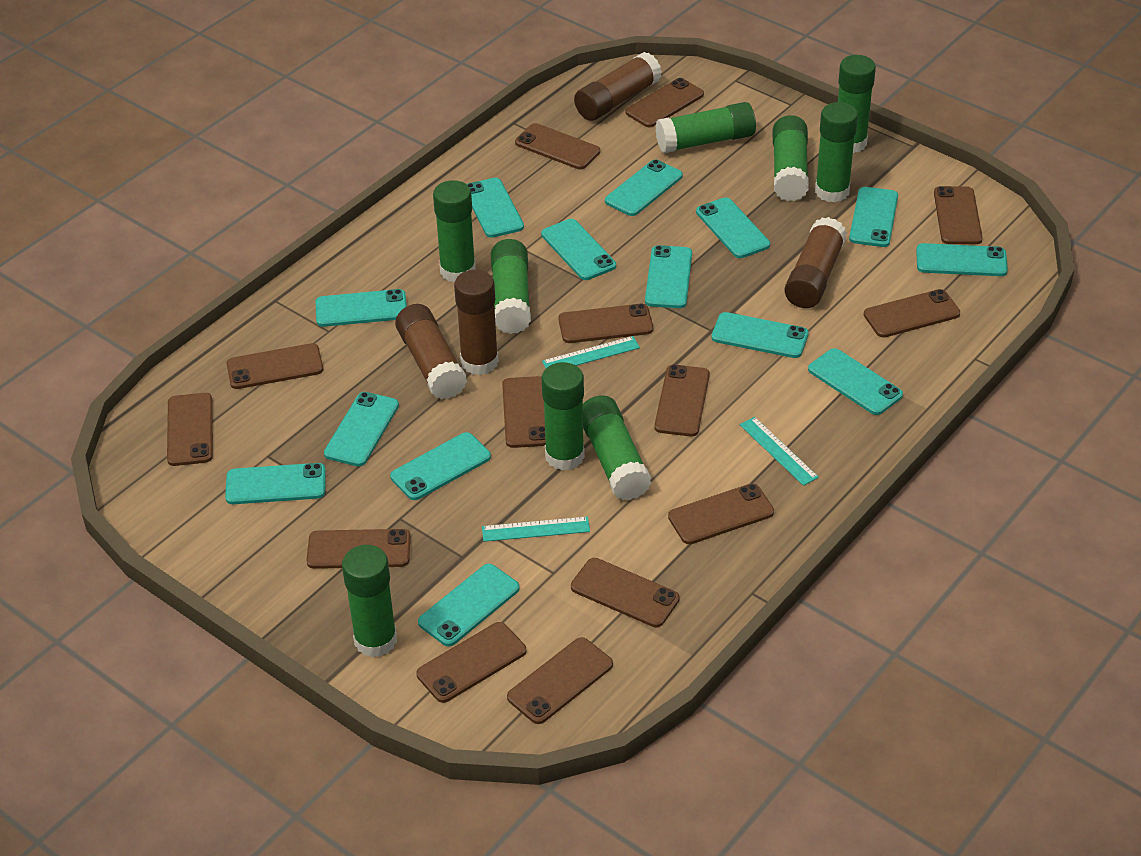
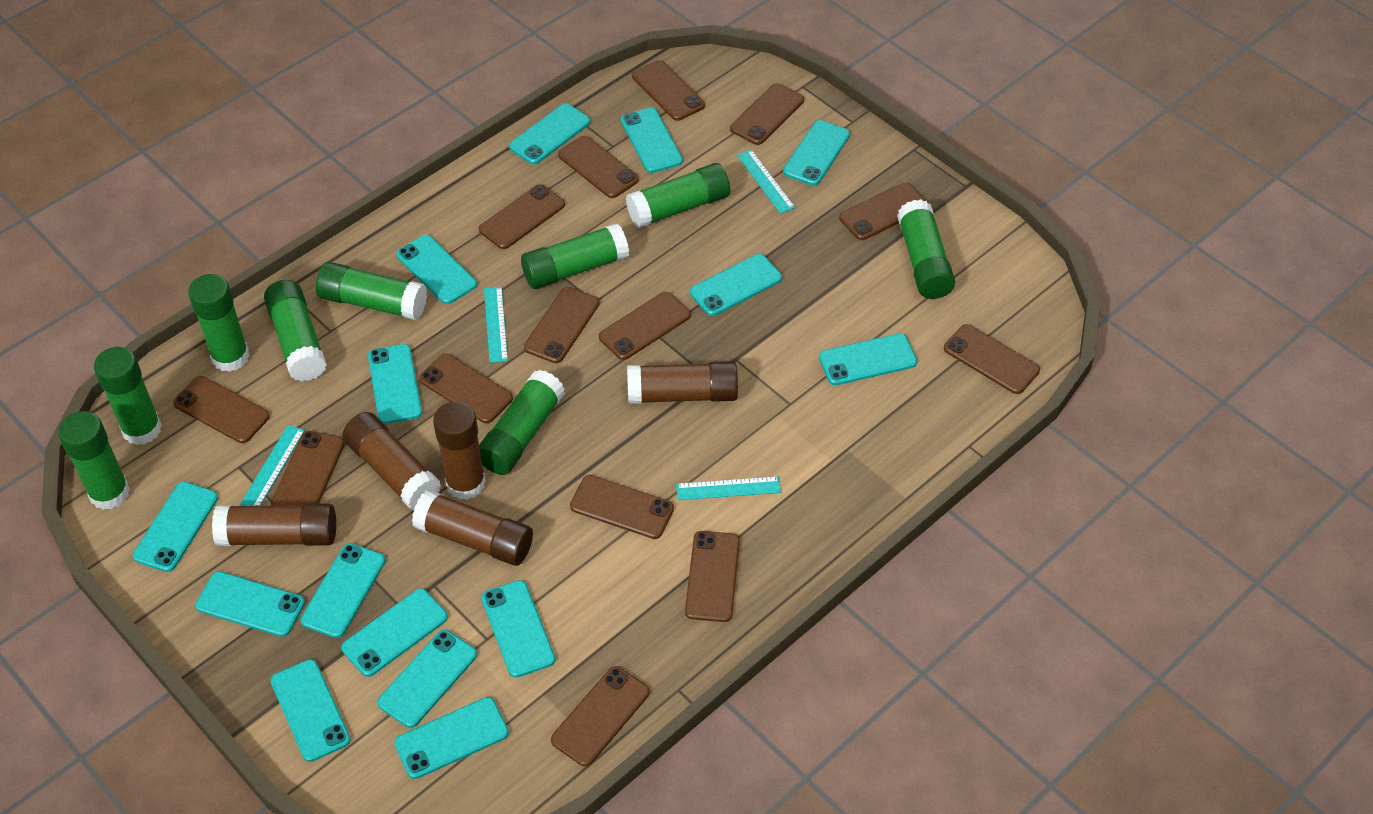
brown glue stick: [395,304,467,399] [454,270,499,375] [574,52,662,121] [784,217,847,308] = 4 -> [212,503,336,546] [343,412,441,511] [412,490,533,566] [433,401,486,500] [627,361,738,404] = 5
turquoise phone: [225,463,326,504] [315,289,407,327] [324,392,399,466] [390,432,491,500] [418,564,520,646] [467,178,524,238] [541,219,616,280] [605,159,683,216] [645,245,692,308] [696,197,770,258] [712,312,809,358] [808,348,903,415] [849,187,898,247] [916,243,1008,276] = 14 -> [133,482,218,572] [196,571,305,637] [270,659,351,762] [300,543,385,638] [341,588,448,677] [368,344,422,424] [377,630,477,728] [394,697,509,779] [396,235,477,304] [481,580,555,678] [509,103,591,164] [621,108,683,173] [690,254,782,316] [783,120,850,186] [819,333,917,385] = 15
turquoise ruler: [482,517,590,542] [542,336,640,368] [740,417,819,486] = 3 -> [241,425,305,506] [484,287,508,363] [676,476,781,500] [737,149,795,214] = 4

